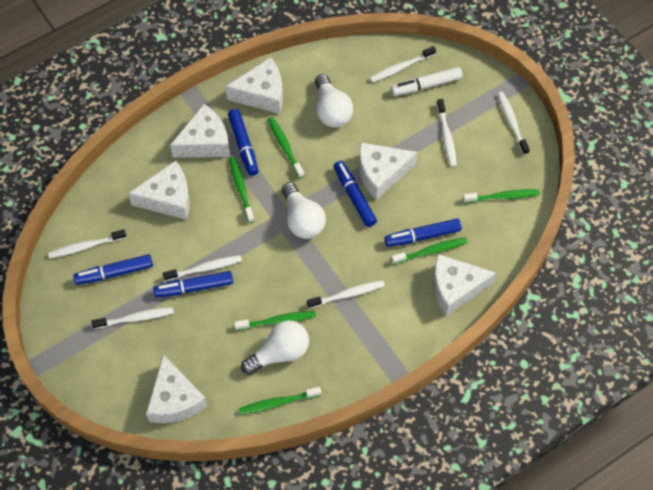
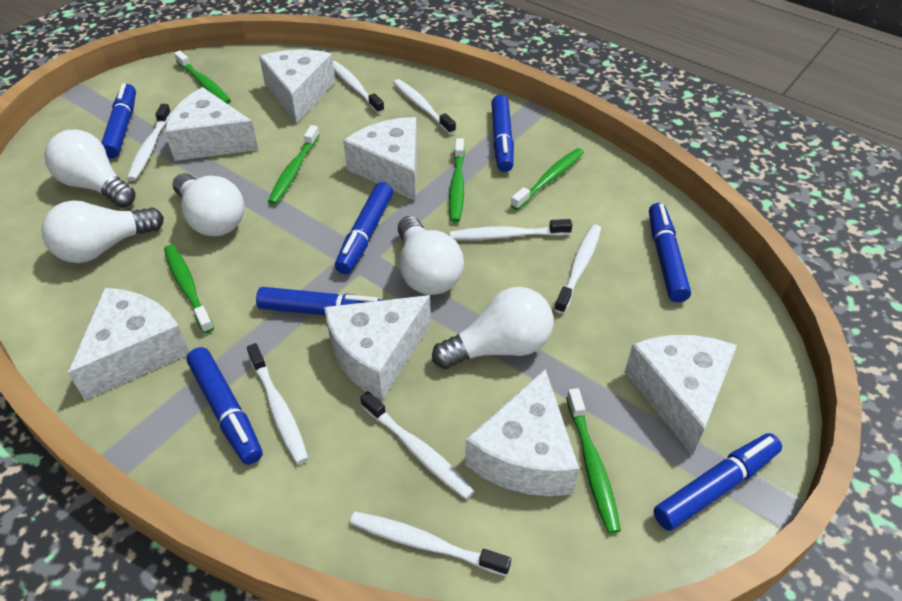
blue marker: [73,254,153,285] [153,271,233,298] [228,109,259,176] [334,161,377,227] [384,219,462,247] = 5 -> [101,83,136,158] [186,347,262,465] [256,287,382,315] [335,182,393,274] [491,95,514,172] [649,203,691,302] [654,433,782,531] = 7
white cheese: [128,160,190,220] [146,354,207,423] [170,104,230,158] [225,57,283,114] [359,142,418,200] [433,254,496,316] = 6 -> [68,288,189,400] [165,87,259,161] [259,49,335,123] [324,295,431,400] [343,117,417,201] [465,369,579,496] [625,335,737,456] = 7
white light bulb: [241,321,309,375] [282,182,326,239] [315,74,353,128] = 3 -> [41,200,164,263] [45,129,136,208] [173,173,244,236] [398,216,464,295] [432,287,553,369] = 5
white marker: [391,67,463,96] = 1 -> none = 0
white toothbrush: [48,229,126,258] [91,307,174,329] [163,255,242,281] [307,280,385,309] [370,46,436,82] [437,99,457,167] [497,92,530,155] = 7 -> [127,104,171,181] [247,343,309,464] [333,61,384,114] [350,512,511,576] [360,391,475,499] [393,79,456,134] [450,219,572,240] [554,224,601,314] = 8

